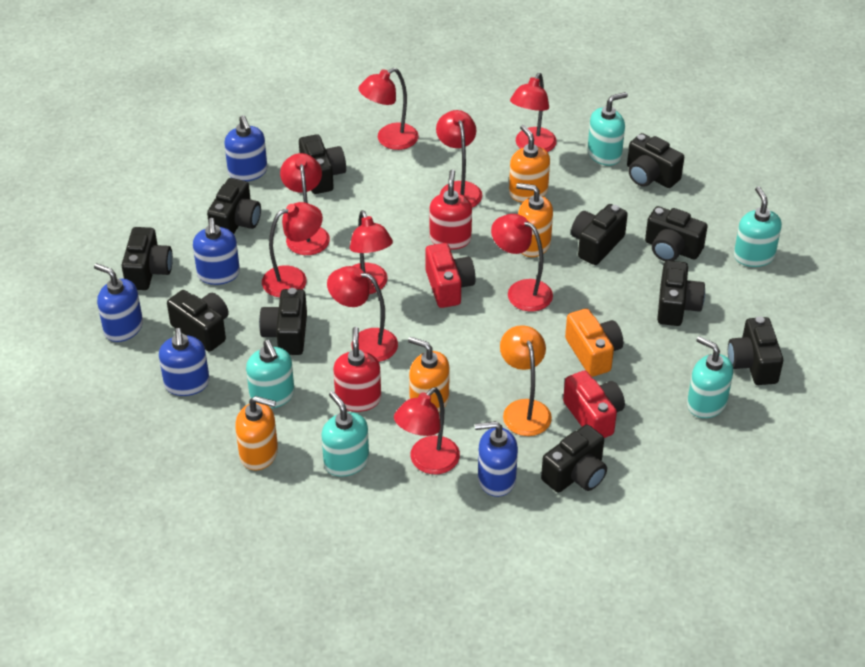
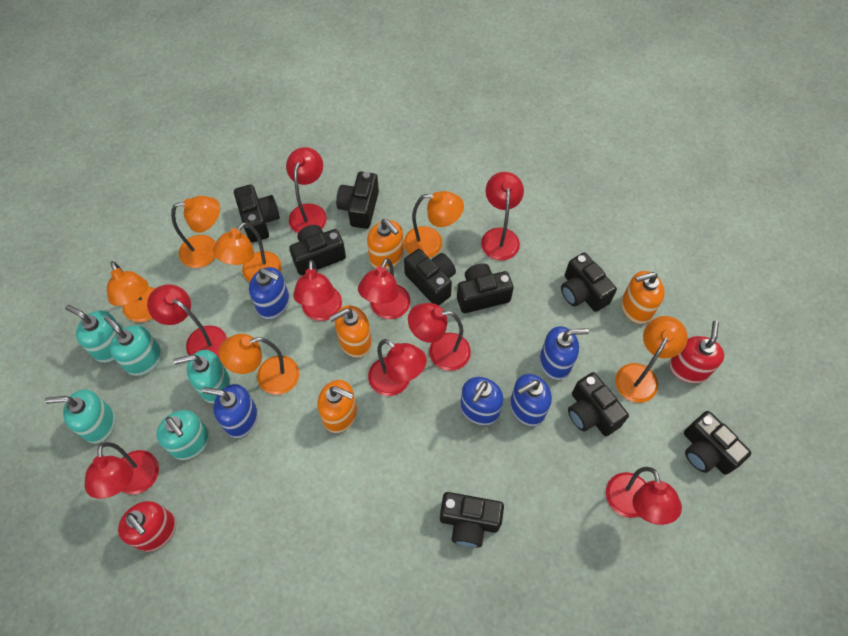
black camera: [121,227,173,290] [167,290,229,352] [207,178,261,234] [259,288,307,355] [299,134,346,194] [541,424,607,493] [571,204,628,265] [627,133,684,188] [645,206,708,261] [657,260,705,326] [728,316,783,385] = 11 -> [234,184,280,242] [289,225,346,275] [336,172,379,229] [404,249,456,306] [440,492,504,548] [457,263,514,313] [561,253,617,312] [568,372,629,436] [684,411,751,475] = 9
orange camera: [565,309,623,377] = 1 -> none = 0
orange lamp: [500,325,552,436] = 1 -> [107,261,155,322] [171,196,220,268] [213,222,282,282] [219,334,300,395] [404,191,464,258] [615,316,688,403] = 6
red camera: [425,243,476,308] [563,370,625,438] = 2 -> none = 0

